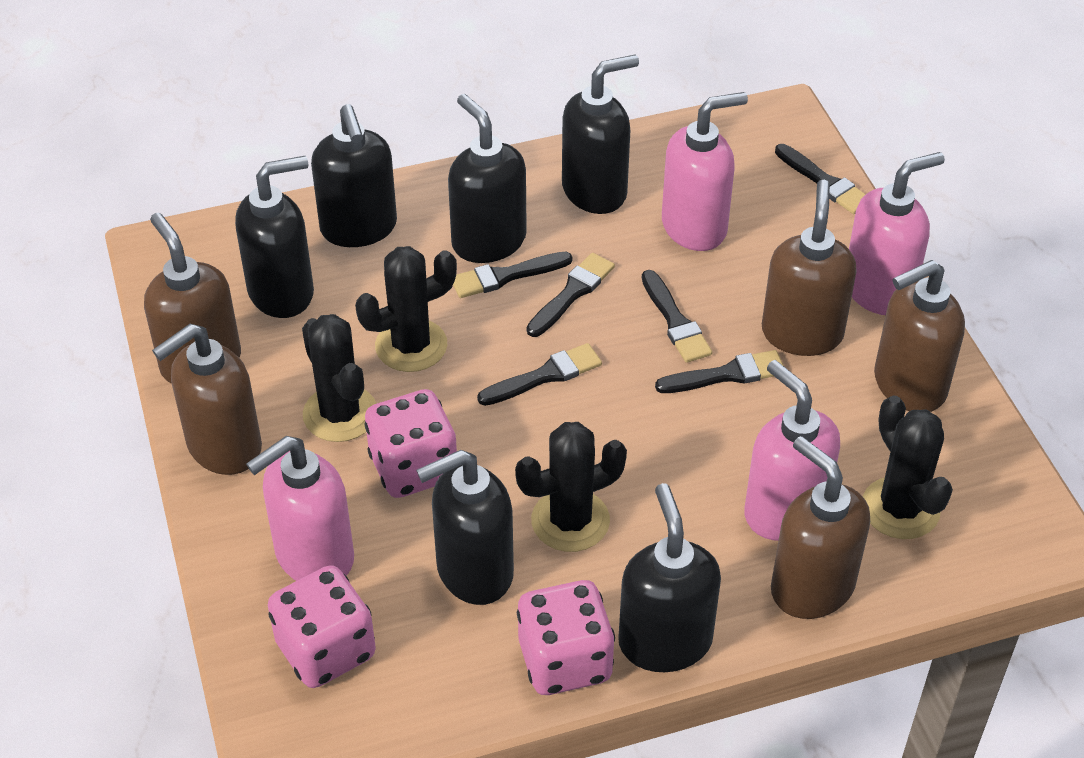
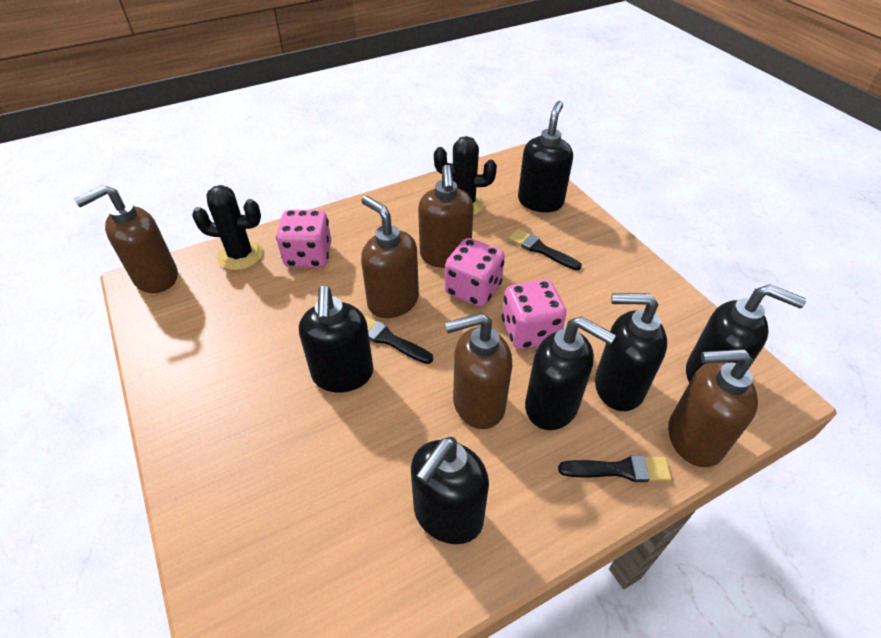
black brush: [453,252,573,298] [477,343,602,406] [527,253,615,337] [642,270,712,363] [655,350,784,393] [775,144,866,214] = 6 -> [364,315,433,364] [508,229,582,270] [558,455,672,482] = 3
black cactus: [302,314,377,442] [355,246,457,372] [515,422,627,552] [863,395,953,539] = 4 -> [192,185,263,270] [434,136,497,215] = 2
pink soap dispenser: [246,436,354,581] [662,92,748,251] [744,360,840,541] [849,152,945,315] = 4 -> none = 0

